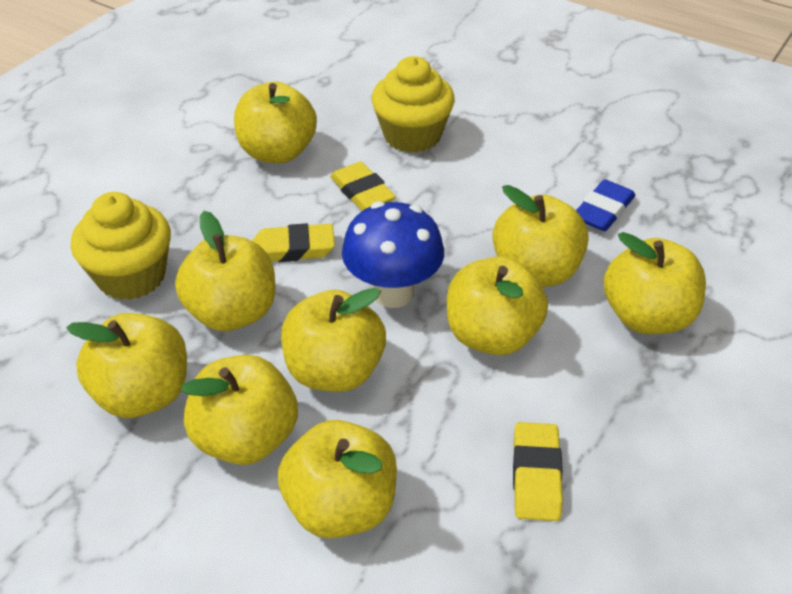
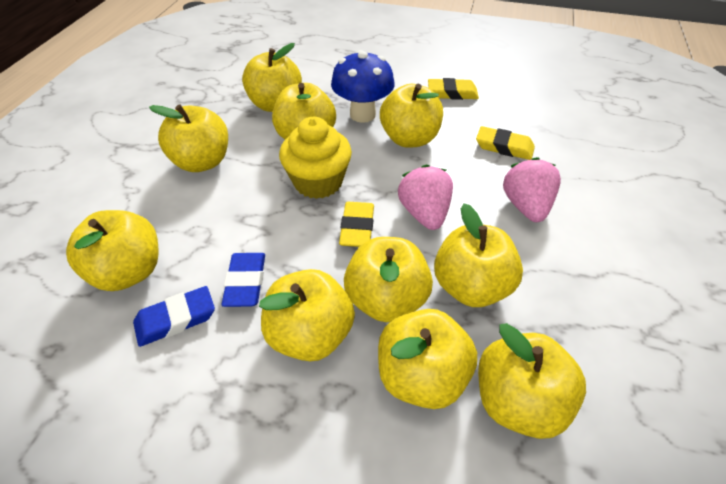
blue eraser: [576,179,635,231] = 1 -> [133,286,215,347] [221,253,265,307] = 2
pink strawberry: none = 0 -> [398,165,453,230] [503,157,561,222] = 2
yellow apple: [66,313,187,418] [175,211,276,331] [181,355,298,465] [234,82,317,163] [278,420,397,538] [281,288,386,392] [447,256,548,355] [493,185,589,287] [604,232,706,334] = 9 -> [66,210,159,291] [149,104,228,172] [242,43,302,112] [259,269,355,361] [272,83,336,139] [344,237,433,322] [378,309,477,409] [380,84,443,148] [434,203,523,307] [478,323,586,439] = 10
yellow cupcake: [71,192,171,300] [372,56,455,153] = 2 -> [279,117,352,199] = 1

